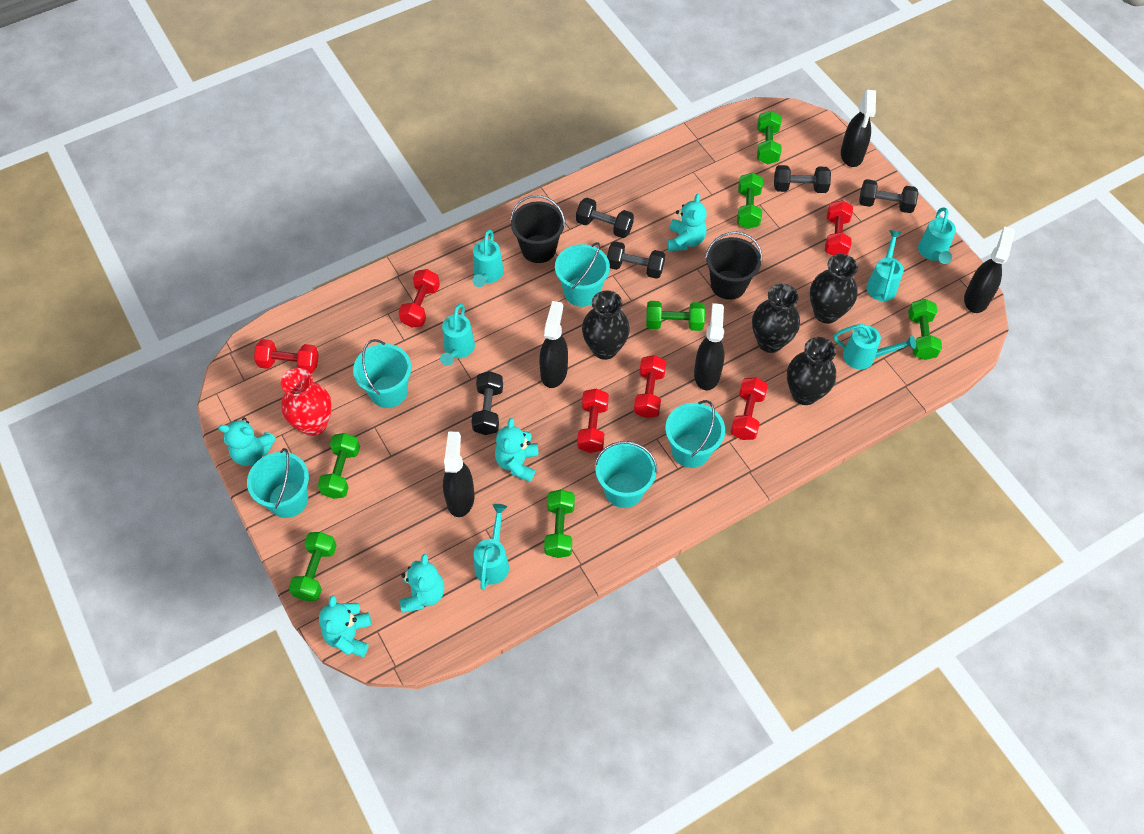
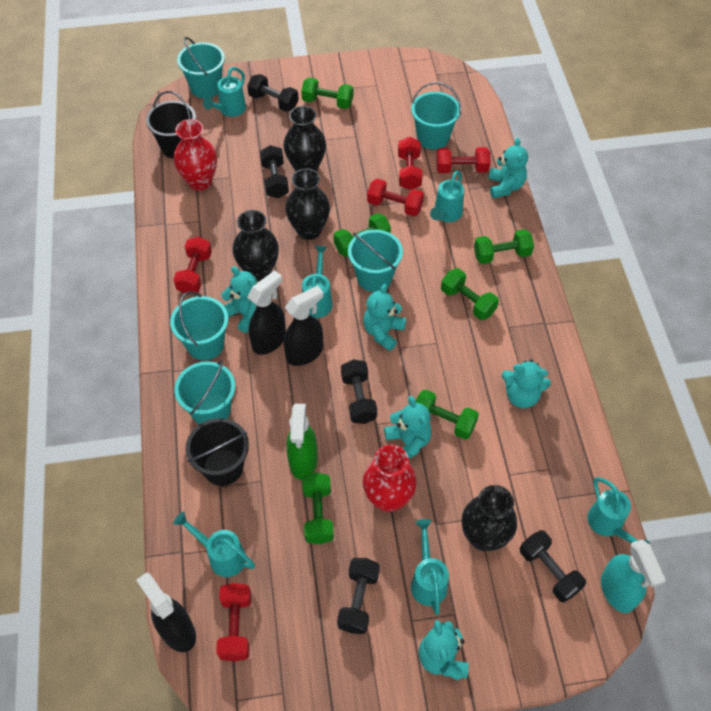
black spray bottle: [443,431,475,517] [539,301,568,388] [694,303,724,390] [841,90,876,167] [964,226,1015,313] = 5 -> [136,572,196,652] [247,270,286,355] [284,285,323,366] = 3
green dumbbell: [289,532,337,601] [318,433,360,499] [544,489,575,558] [646,301,705,331] [737,173,763,229] [757,111,781,165] [908,299,942,360] = 7 -> [301,78,353,109] [302,473,334,544] [333,213,391,257] [416,389,479,440] [441,268,499,320] [474,229,534,264] = 6
green spray bottle: none = 0 -> [287,404,317,480] = 1
red dumbbell: [254,339,319,373] [398,269,440,328] [577,388,609,453] [634,355,666,418] [731,377,768,440] [825,200,853,256] = 6 -> [173,236,212,295] [216,583,251,661] [367,179,424,216] [398,137,422,190] [436,147,490,173] = 5
red vase: [281,368,332,436] = 1 -> [174,119,217,191] [363,445,417,512] = 2
turquoise spray bottle: none = 0 -> [601,539,666,613] = 1
turquoise teddy bear: [218,418,276,466] [319,595,371,657] [400,554,444,613] [495,418,539,482] [667,194,707,251] = 5 -> [221,266,257,333] [363,284,406,351] [384,396,432,459] [419,620,469,680] [488,138,528,198] [502,359,551,408] = 6

